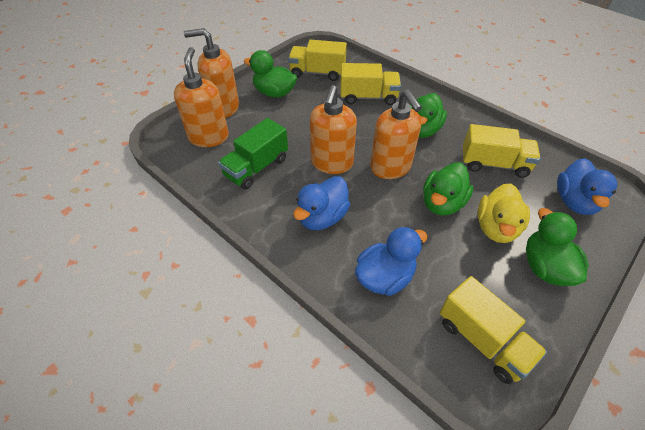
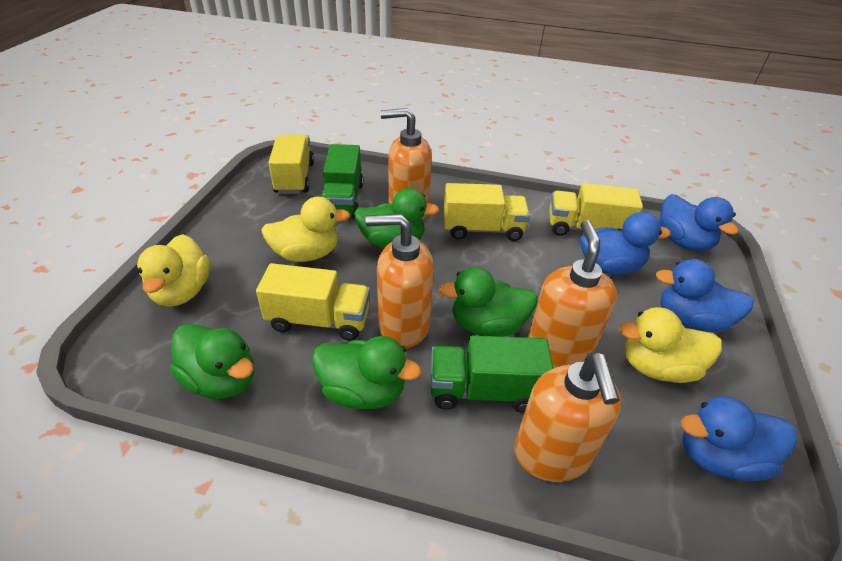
blue duck: [293,176,350,230] [355,227,427,296] [557,158,617,215] = 3 -> [580,212,671,275] [656,259,754,332] [659,194,739,251] [681,396,797,481] = 4
green truck: [218,118,288,189] = 1 -> [321,144,363,219] [431,335,553,413] = 2
yellow duck: [477,183,530,243] = 1 -> [137,234,210,307] [261,197,350,262] [619,307,722,383] = 3

